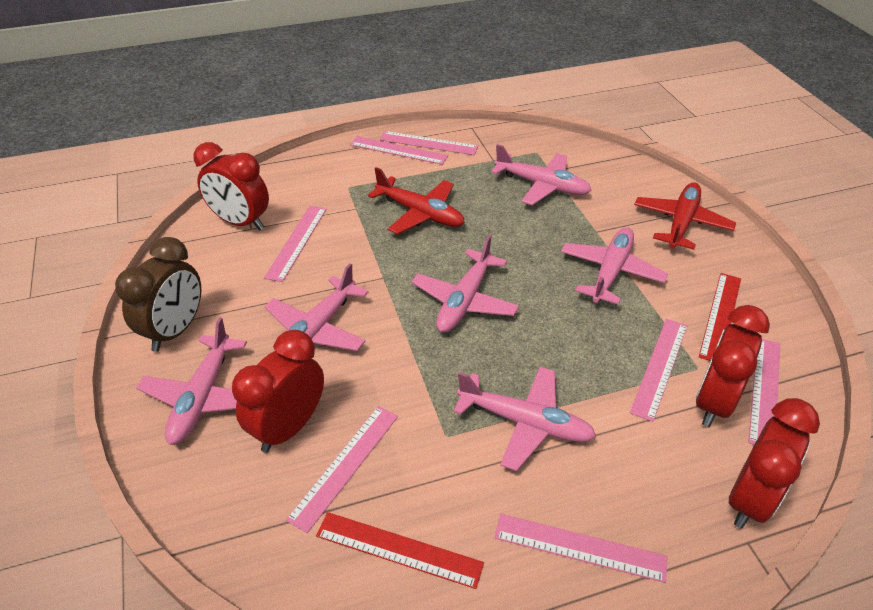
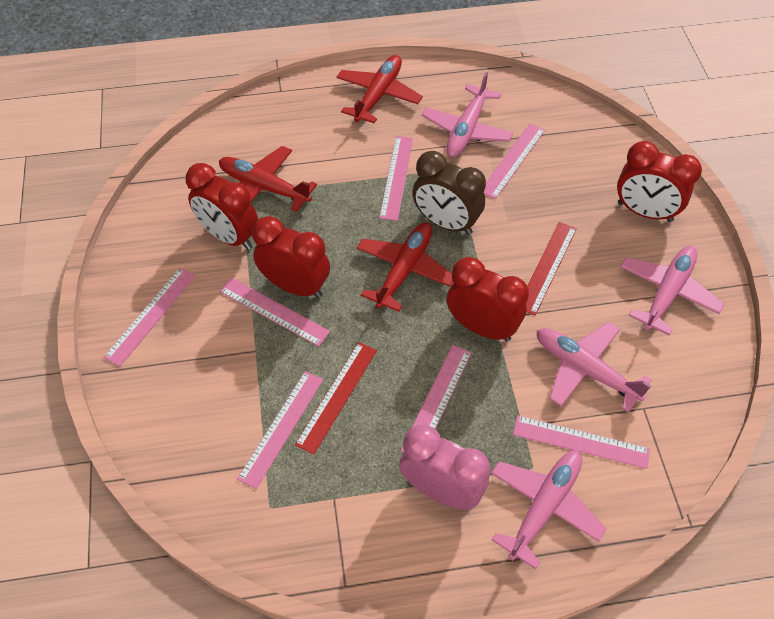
pink clock: none = 0 -> [400,425,490,510] = 1
pink plane: [136,317,247,445] [264,263,369,352] [412,235,519,333] [453,367,596,471] [491,144,592,205] [561,227,668,305] = 6 -> [422,72,513,157] [491,450,606,569] [537,322,652,413] [620,246,725,335] = 4
red plane: [368,167,465,234] [634,182,736,250] = 2 -> [219,146,317,212] [337,55,423,123] [357,222,453,312] = 3

